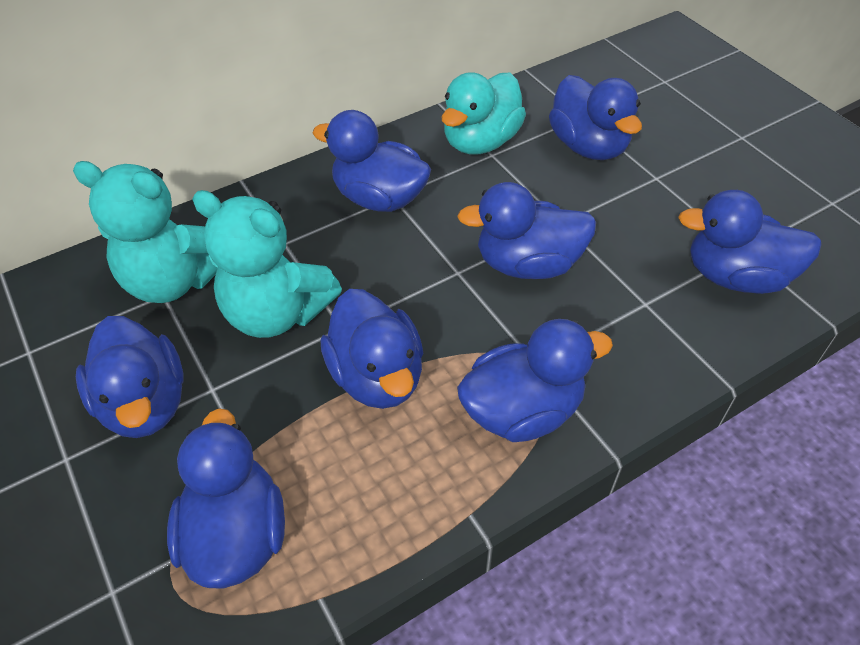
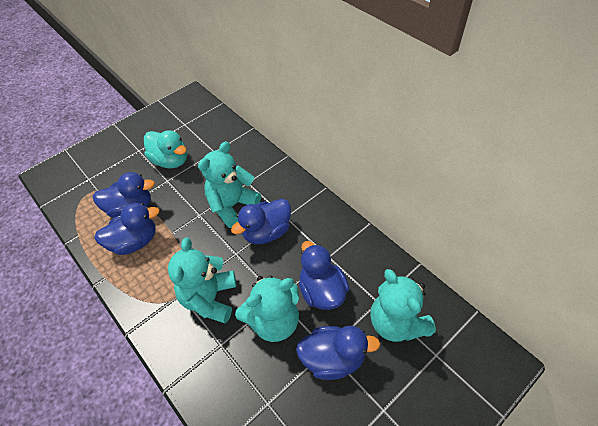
blue duck: [76,316,184,438] [167,408,285,589] [313,110,431,212] [320,289,423,409] [457,182,596,279] [457,319,613,442] [549,75,642,160] [678,190,822,294] = 8 -> [93,172,155,218] [94,203,160,255] [231,199,291,244] [296,326,380,380] [299,241,349,310] = 5
turquoise teddy bear: [73,161,217,303] [192,190,342,338] = 2 -> [168,237,236,324] [198,142,261,228] [235,275,299,342] [370,269,436,342] = 4

